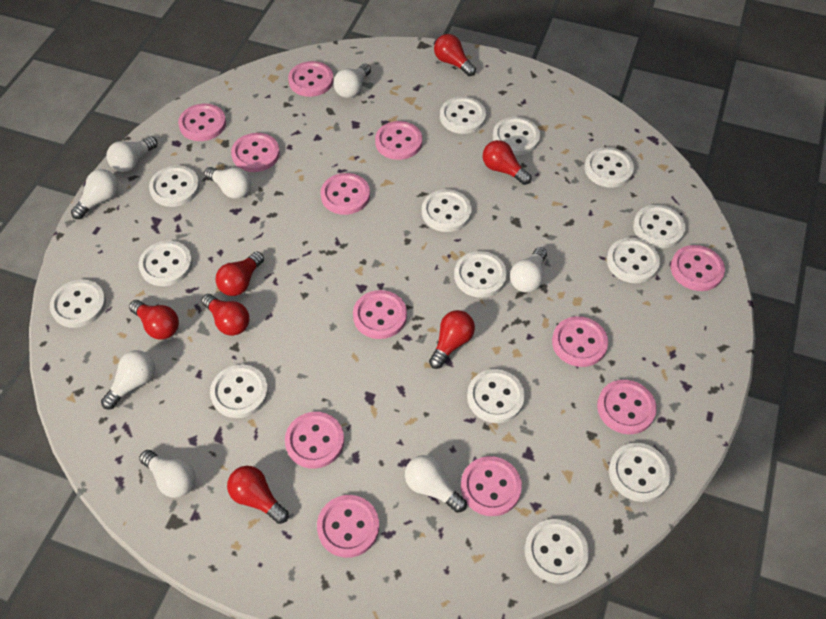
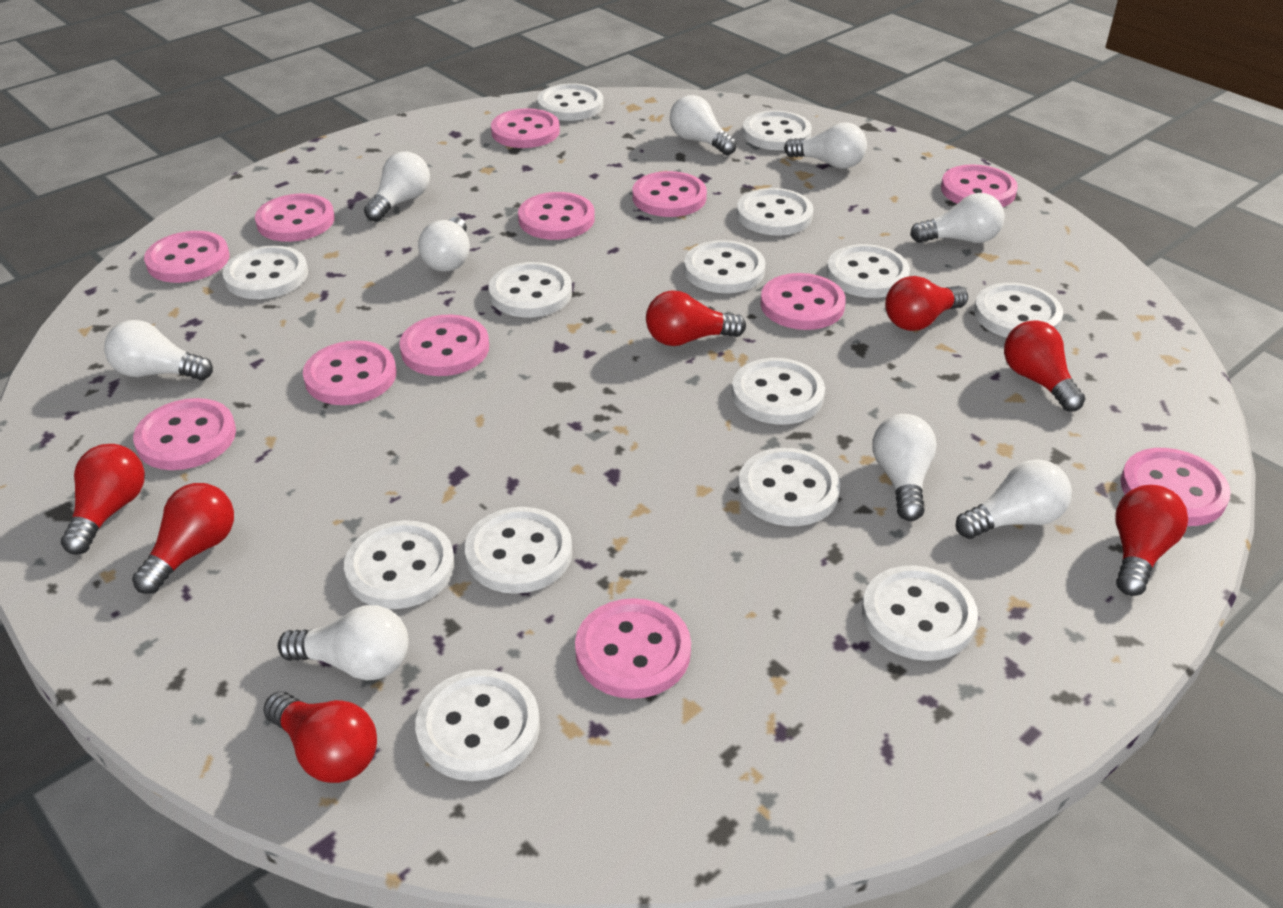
white light bulb: [71,169,119,219] [101,350,155,410] [106,137,158,172] [139,450,196,498] [204,167,251,199] [333,64,371,98] [405,455,467,513] [510,247,547,292] = 8 -> [104,320,213,381] [278,605,409,680] [364,151,430,222] [418,217,470,272] [670,95,737,155] [784,122,867,169] [872,414,937,521] [910,193,1005,243] [955,459,1072,539] = 9

